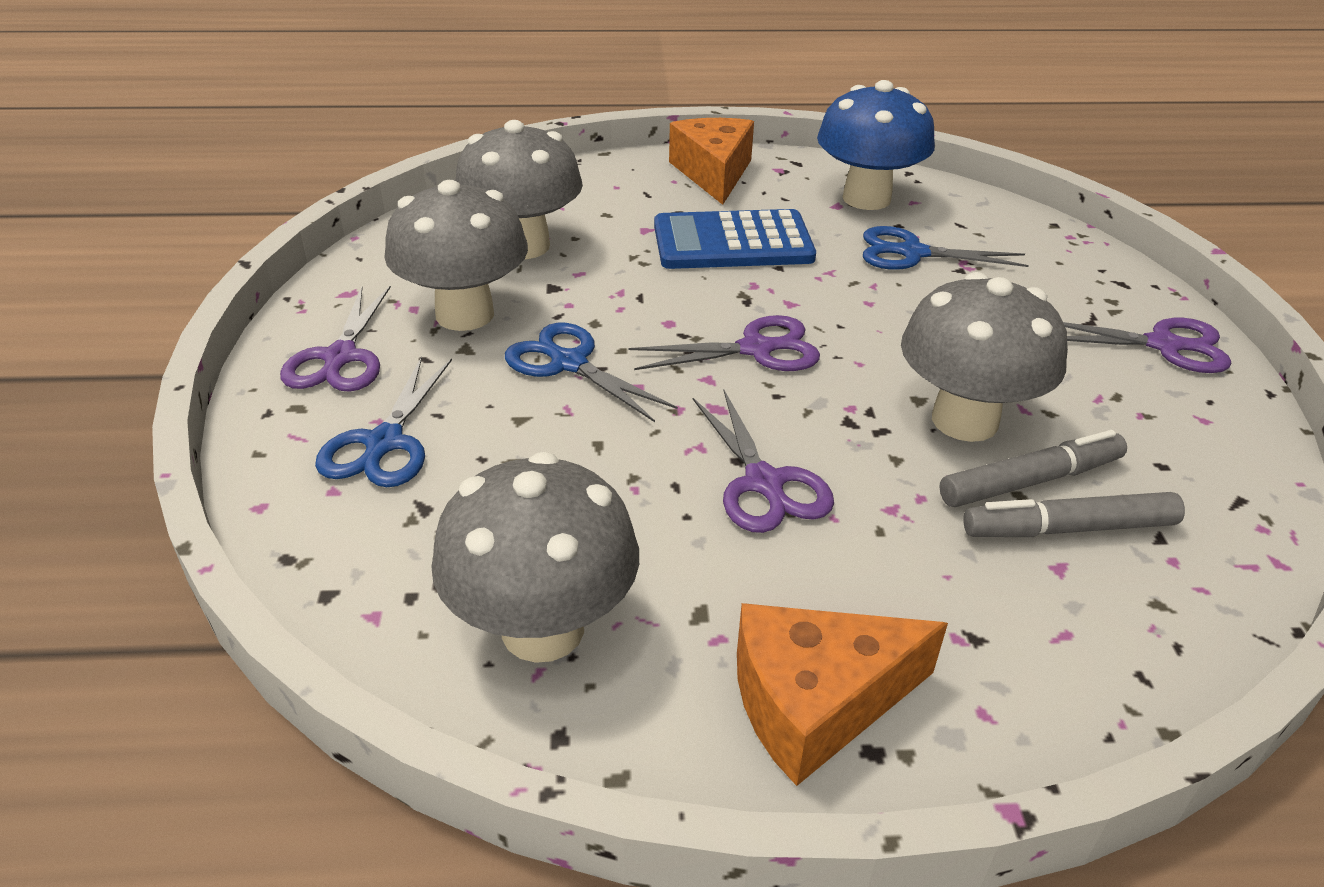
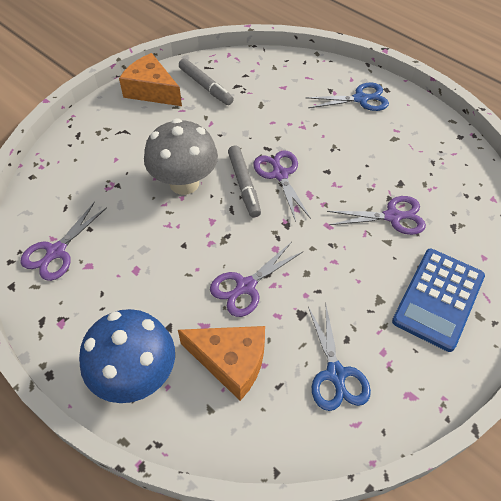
blue scissors: [315,357,452,487] [505,323,678,422] [863,226,1029,270] = 3 -> [305,83,389,111] [308,306,371,411] = 2
grey mushroom: [384,180,528,331] [431,452,639,663] [455,120,583,259] [901,272,1068,442] = 4 -> [144,118,218,195] = 1

